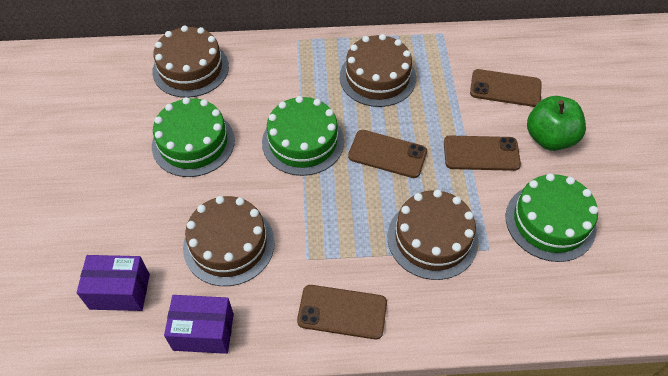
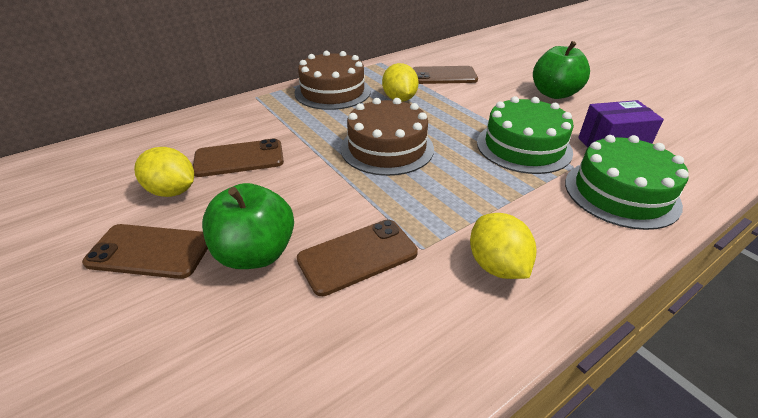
brown cake: [152,26,229,98] [183,196,275,286] [340,34,416,107] [387,190,479,280] = 4 -> [295,51,371,110] [341,98,434,176] = 2
green apple: [527,96,586,151] = 1 -> [202,183,294,269] [533,41,590,99] = 2
green cake: [152,97,235,177] [262,96,344,176] [506,173,598,262] = 3 -> [477,96,574,174] [565,135,689,230] = 2
purple box: [77,255,150,311] [164,295,234,354] = 2 -> [578,100,664,148] = 1
yellow lemon: none = 0 -> [134,147,194,197] [382,63,419,102] [470,213,536,279] = 3

